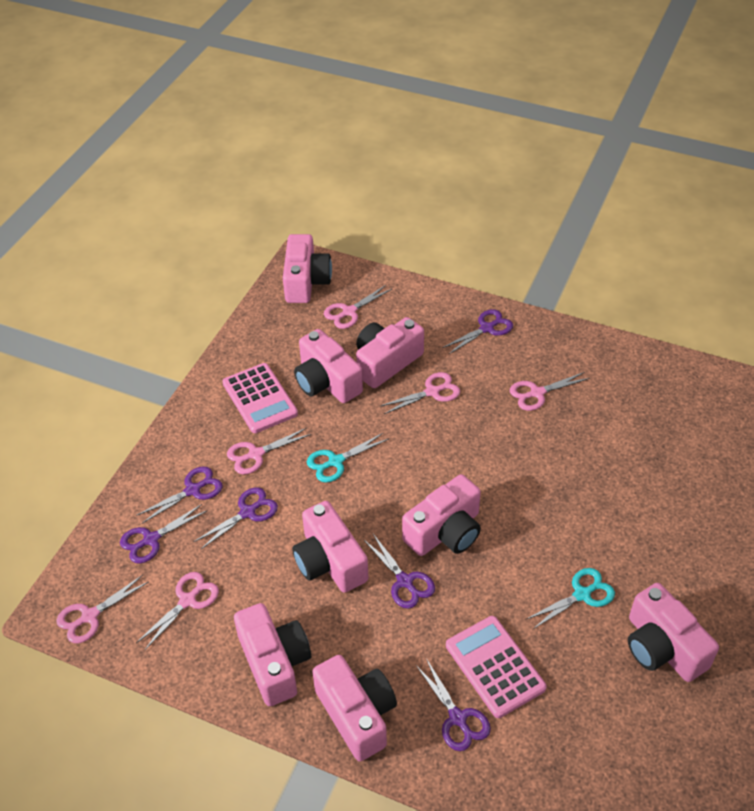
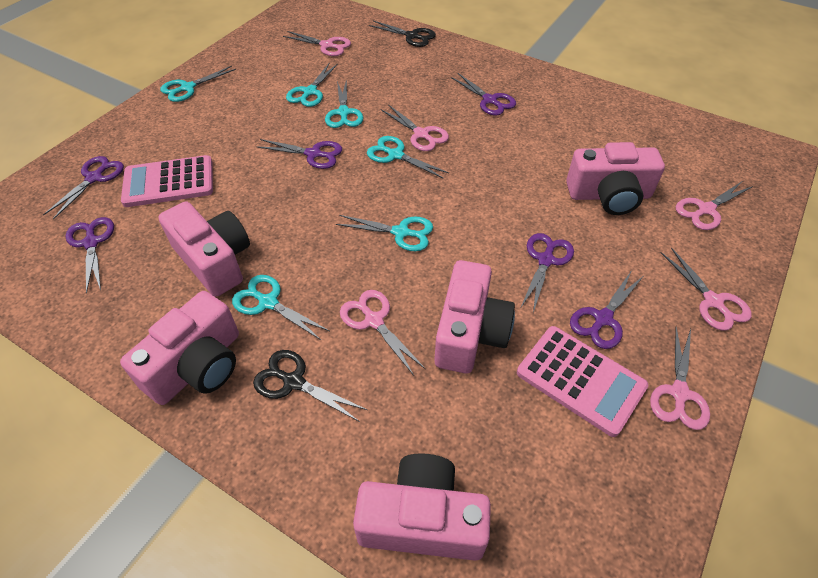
black scissors: none = 0 -> [253,350,367,422] [369,20,436,47] = 2
pink camera: [234,603,311,706] [283,234,332,303] [292,501,368,593] [294,329,363,403] [312,655,397,761] [356,317,424,388] [402,474,481,556] [628,583,719,682] = 8 -> [120,291,239,405] [159,202,250,297] [353,453,491,561] [434,260,515,373] [566,142,665,215] = 5
turquoise scissors: [307,433,389,482] [527,568,615,629] = 2 -> [160,66,236,102] [232,275,330,340] [286,63,338,107] [325,79,363,128] [336,215,433,251] [367,136,449,179] = 6

